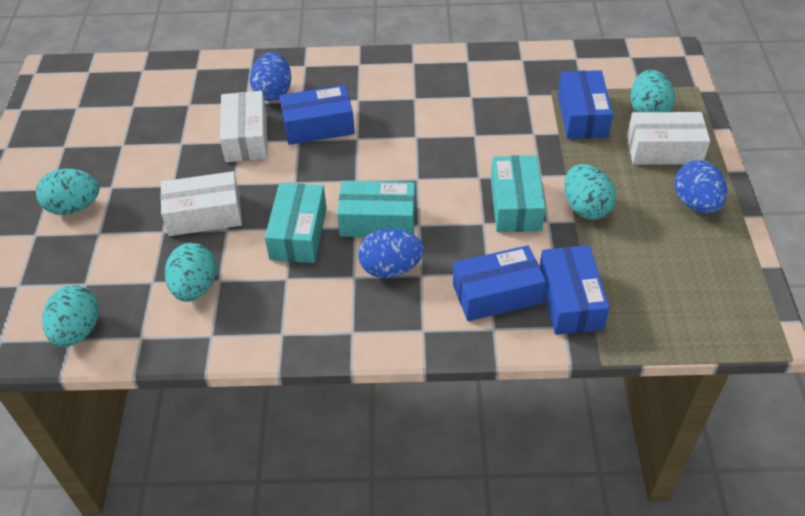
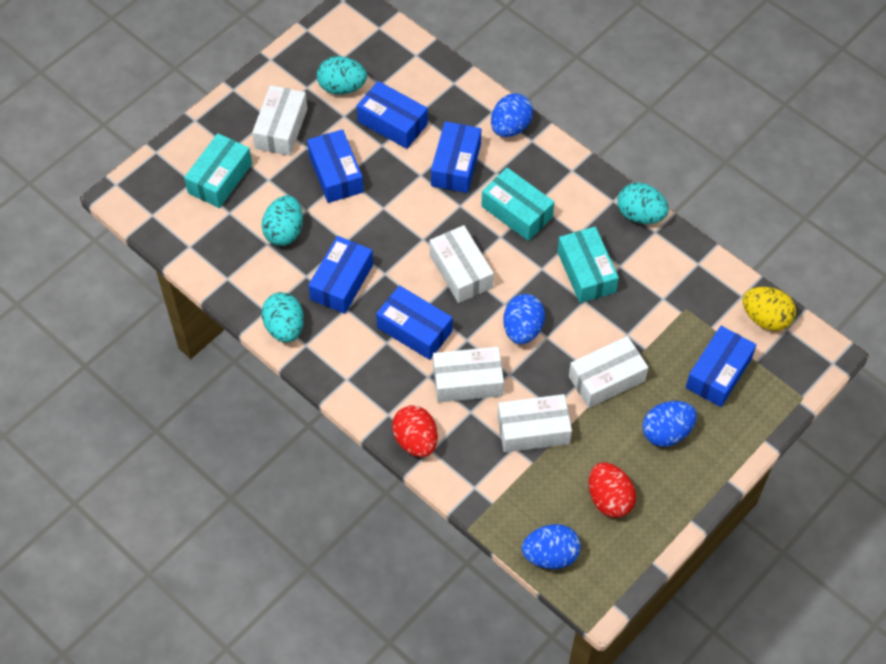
blue box: [280,85,355,145] [453,245,546,321] [539,245,610,335] [558,70,613,139] = 4 -> [307,129,364,203] [308,236,373,314] [357,81,428,149] [376,285,452,360] [431,121,481,193] [686,326,756,407] = 6
blue egg: [250,52,291,101] [358,228,424,278] [675,160,727,213] = 3 -> [491,93,533,137] [503,294,545,344] [522,524,581,569] [642,401,697,447] = 4
red egg: none = 0 -> [392,405,438,457] [589,463,636,518] = 2
turquoise egg: [36,169,100,215] [42,285,99,347] [165,243,216,302] [564,164,616,220] [631,70,675,112] = 5 -> [262,196,303,246] [262,292,304,343] [317,56,367,95] [618,182,669,224] = 4
white box: [160,171,242,236] [220,91,268,162] [627,112,710,165] = 3 -> [252,85,307,156] [429,225,494,303] [433,347,504,403] [497,394,572,453] [569,336,648,408] = 5
yellow egg: none = 0 -> [743,287,796,331] = 1

